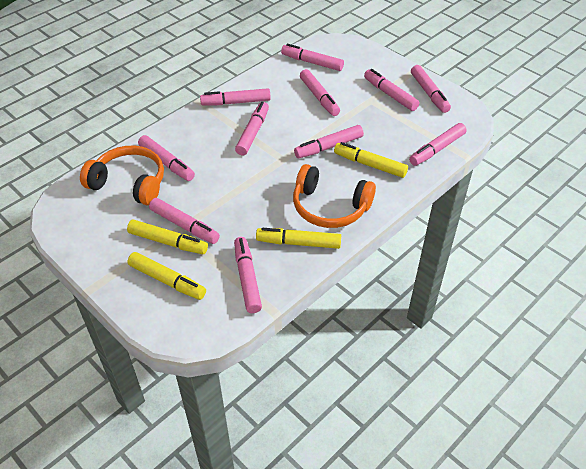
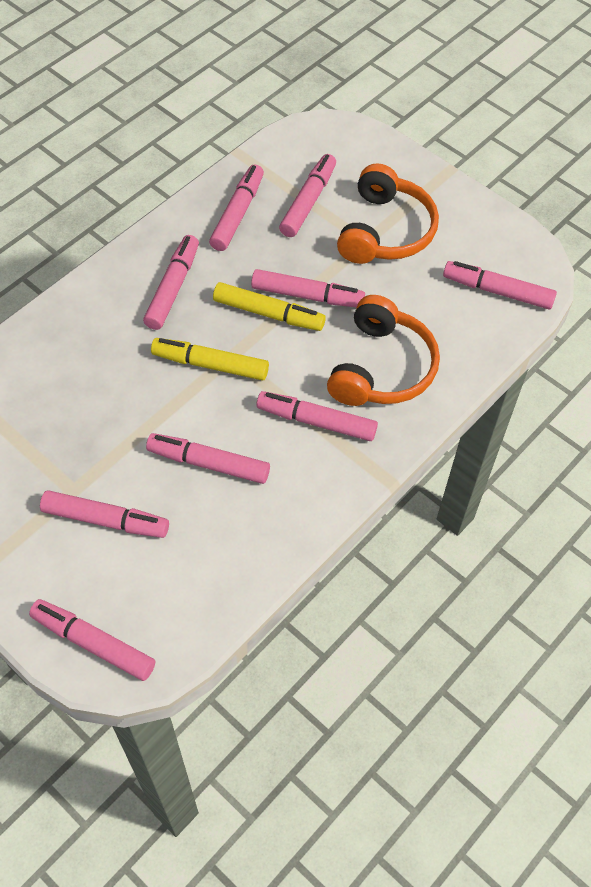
pink marker: [138,135,195,181] [149,198,220,244] [200,88,271,105] [234,237,262,313] [235,102,269,156] [281,44,344,71] [294,125,364,158] [300,69,340,116] [364,69,419,111] [409,123,467,166] [411,65,451,113] = 11 -> [29,599,155,681] [40,490,169,538] [143,235,199,330] [146,433,270,484] [209,164,264,251] [251,269,365,308] [256,391,378,441] [279,154,336,237] [443,261,557,310] = 9
yellow marker: [127,219,208,254] [128,252,206,300] [256,228,341,249] [334,142,408,178] = 4 -> [151,338,269,380] [213,282,326,331] = 2

